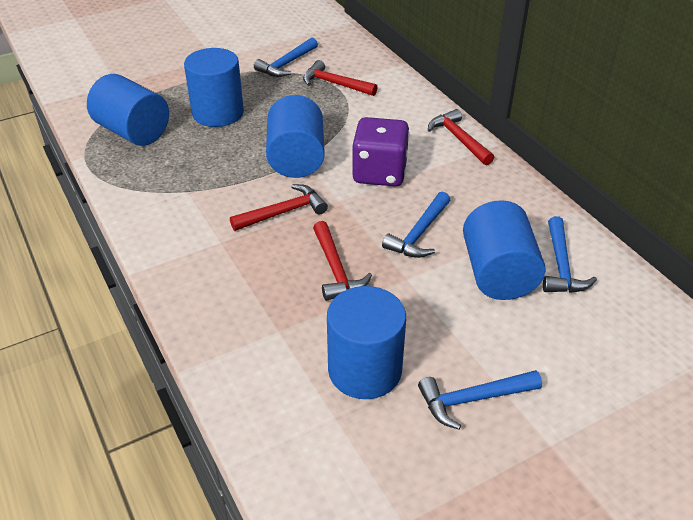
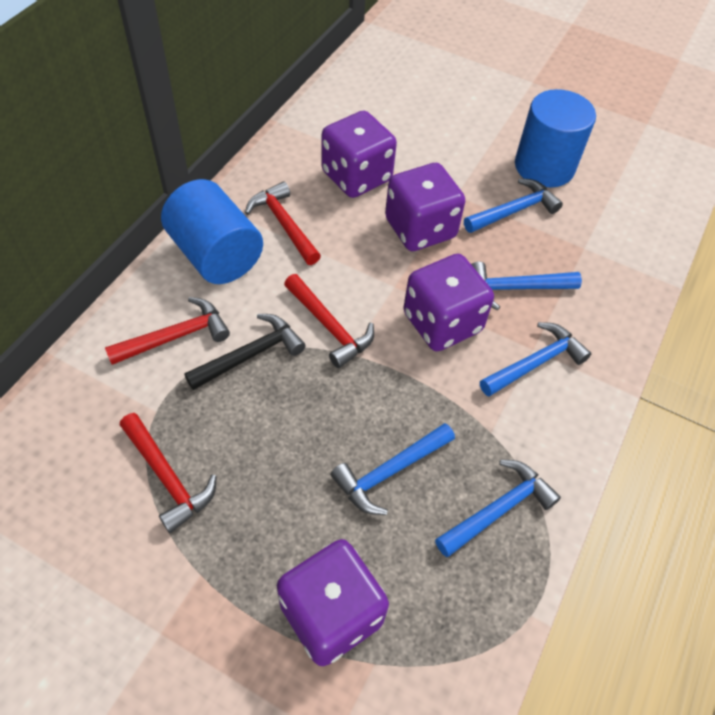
black hammer: none = 0 -> [184,314,306,390] = 1
blue cylinder: [87,74,169,146] [184,48,244,127] [266,95,325,178] [327,286,406,399] [463,200,546,300] = 5 -> [161,179,263,284] [515,89,596,187] = 2
blue hammer: [254,37,318,77] [382,192,450,258] [418,370,542,430] [543,216,597,293] = 4 -> [330,423,455,515] [435,460,561,557] [464,178,563,233] [471,261,582,310] [480,322,591,396] = 5
purple dice: [352,117,409,186] = 1 -> [277,539,389,666] [321,111,397,198] [385,163,465,251] [403,254,494,351] = 4

